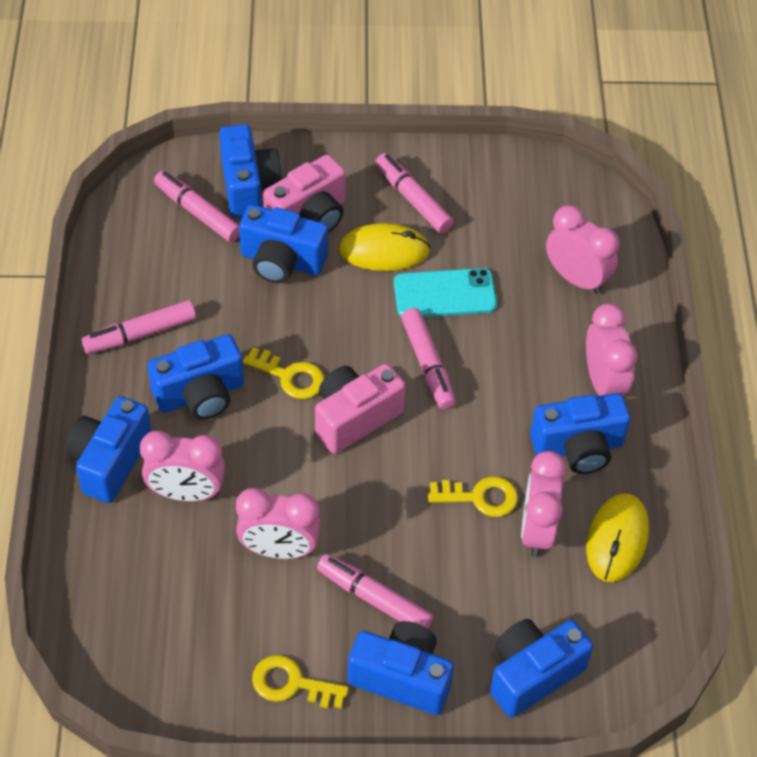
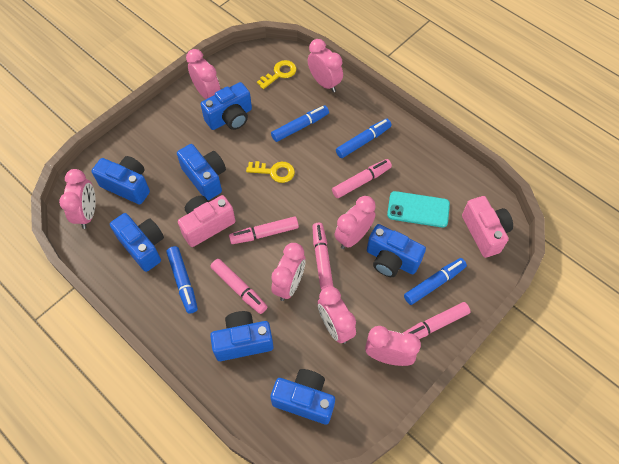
blue marker: none = 0 -> [166,246,198,314] [271,105,329,142] [336,119,392,158] [404,258,467,305] = 4
pink clock: [140,431,225,502] [236,488,321,559] [521,451,566,557] [546,205,620,294] [586,303,637,396] = 5 -> [59,169,96,229] [186,49,220,99] [271,243,306,301] [308,39,343,93] [318,286,356,344] [334,196,376,249] [365,326,421,366] = 7
yellow key: [243,347,324,399] [252,655,349,709] [428,477,518,517] = 3 -> [246,161,295,183] [257,60,297,89] = 2
yellow mouse: [339,223,430,271] [586,493,649,582] = 2 -> none = 0

